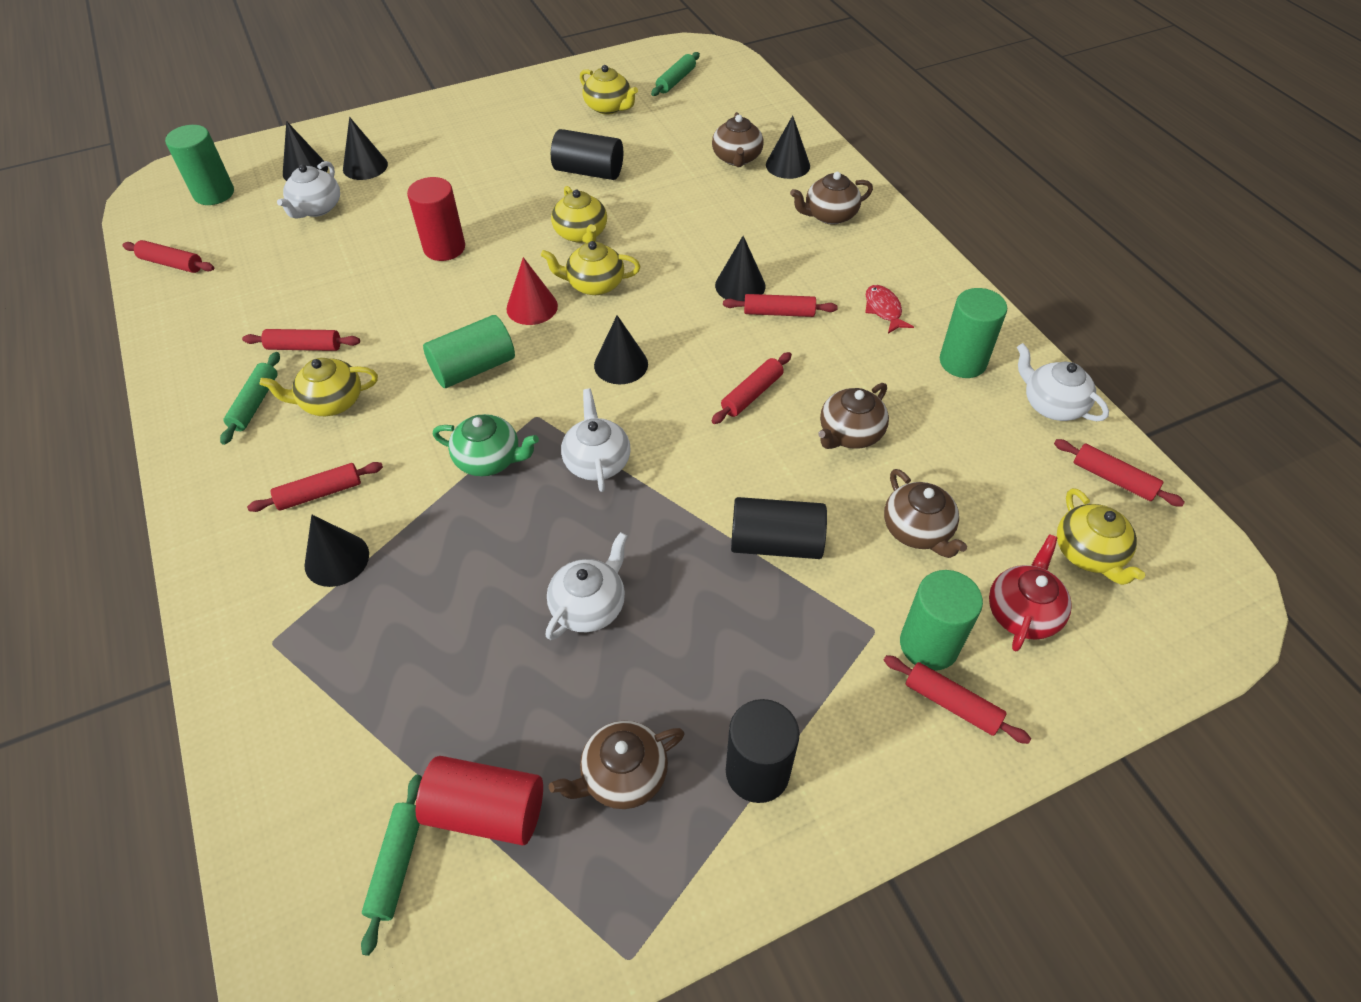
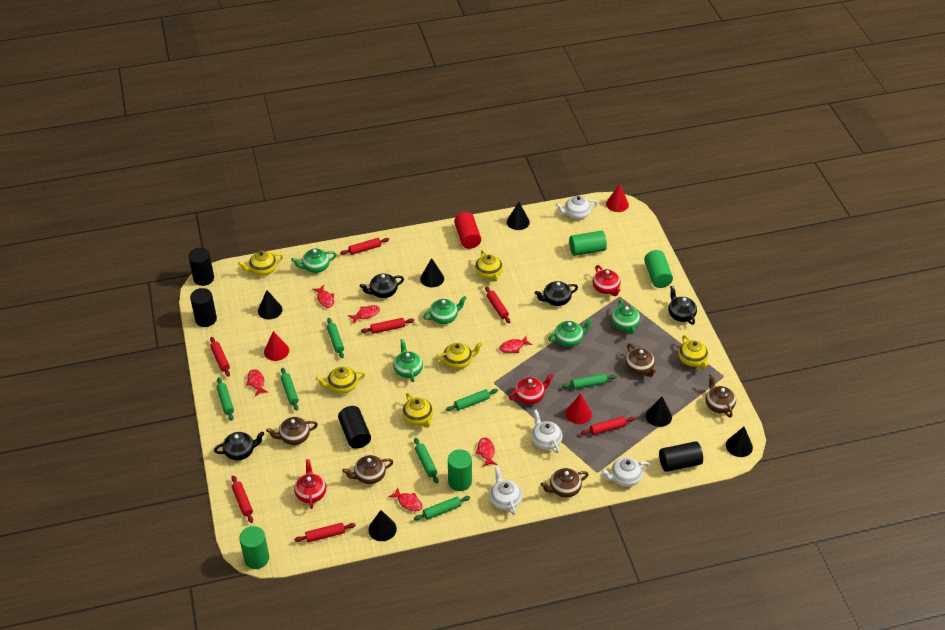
black cylinder: [551,129,623,180] [726,699,799,803] [731,497,827,559] = 3 -> [188,248,214,286] [190,288,217,327] [338,406,371,449] [659,441,703,472] = 4
black teapot: none = 0 -> [214,431,264,460] [360,273,404,298] [535,281,578,306] [668,286,697,325] = 4
green rolling pin: [220,352,280,445] [361,774,422,956] [651,52,700,96] = 3 -> [216,377,234,421] [281,368,299,411] [327,318,344,358] [414,438,438,484] [414,496,470,521] [446,389,498,411] [562,374,617,389] = 7
green teapot: [433,414,539,476] = 1 -> [291,248,336,273] [393,339,423,382] [423,296,467,324] [548,319,593,347] [611,300,640,334] = 5
red cone: [506,257,558,325] = 1 -> [264,331,289,361] [566,394,592,424] [606,184,629,212] = 3
red cylinder: [407,177,465,261] [416,756,543,846] = 2 -> [454,212,481,249] = 1
red fish: [865,285,914,334] = 1 -> [246,369,268,396] [312,285,334,308] [348,305,380,324] [389,487,422,511] [475,437,497,467] [499,336,532,353] = 6
red teapot: [989,534,1072,651] = 1 -> [294,459,326,509] [509,373,554,404] [592,265,621,296] = 3
yellow teapot: [260,358,378,416] [541,241,640,295] [551,186,607,243] [580,65,638,115] [1057,488,1145,585] = 5 -> [238,251,283,276] [316,367,365,394] [402,393,433,428] [436,342,483,369] [475,250,503,282] [678,335,708,370] = 6

